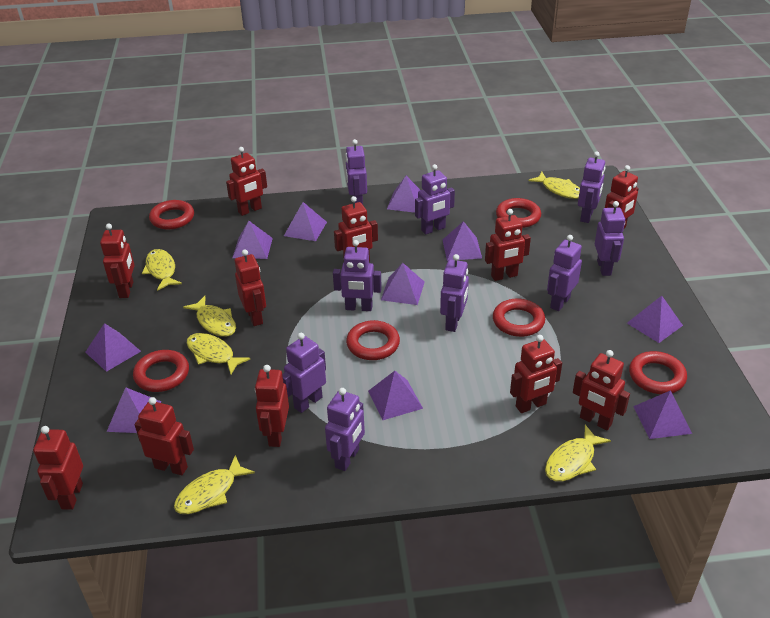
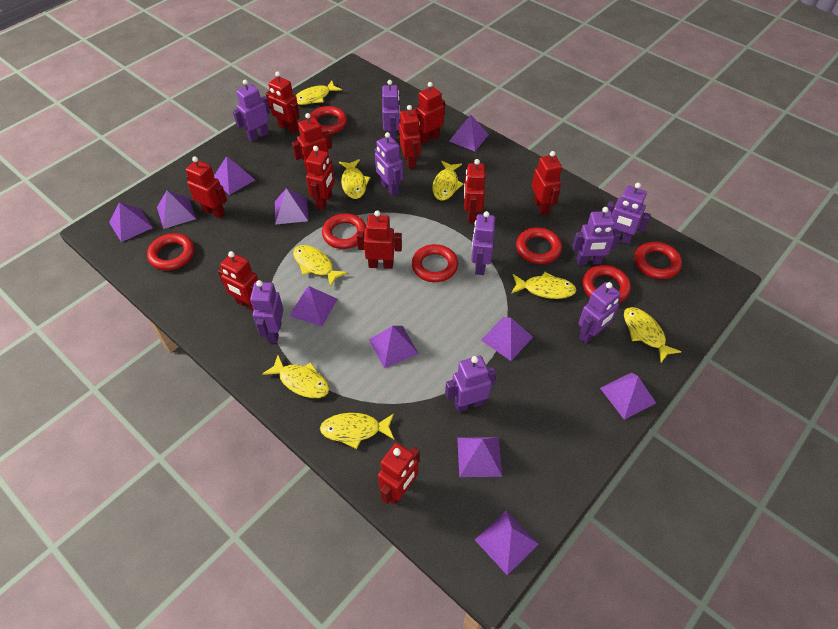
purple pyramid: [85,323,141,372] [107,388,161,433] [232,221,273,259] [284,202,327,241] [368,371,423,420] [381,263,425,305] [387,176,420,213] [443,221,482,261] [627,296,683,343] [633,390,692,439] = 10 -> [109,202,153,242] [157,190,196,229] [214,156,255,195] [275,188,308,225] [289,286,337,326] [369,326,419,368] [449,115,489,151] [457,437,502,477] [475,510,539,575] [481,317,533,361] [600,372,656,420] = 11
red ring: [133,350,189,392] [149,200,194,230] [346,320,400,360] [493,298,545,337] [496,198,541,228] [629,351,687,394] = 6 -> [147,233,194,270] [309,106,347,134] [322,213,366,249] [412,244,458,282] [516,227,562,264] [582,265,631,303] [635,242,682,279] = 7
yellow fish: [142,249,182,291] [174,455,255,514] [183,296,236,337] [187,333,250,374] [528,172,580,199] [545,425,611,481] = 6 -> [262,355,329,398] [293,245,348,287] [295,81,342,105] [320,413,394,449] [339,159,370,199] [432,161,463,201] [511,272,576,299] [624,307,681,363] = 8

